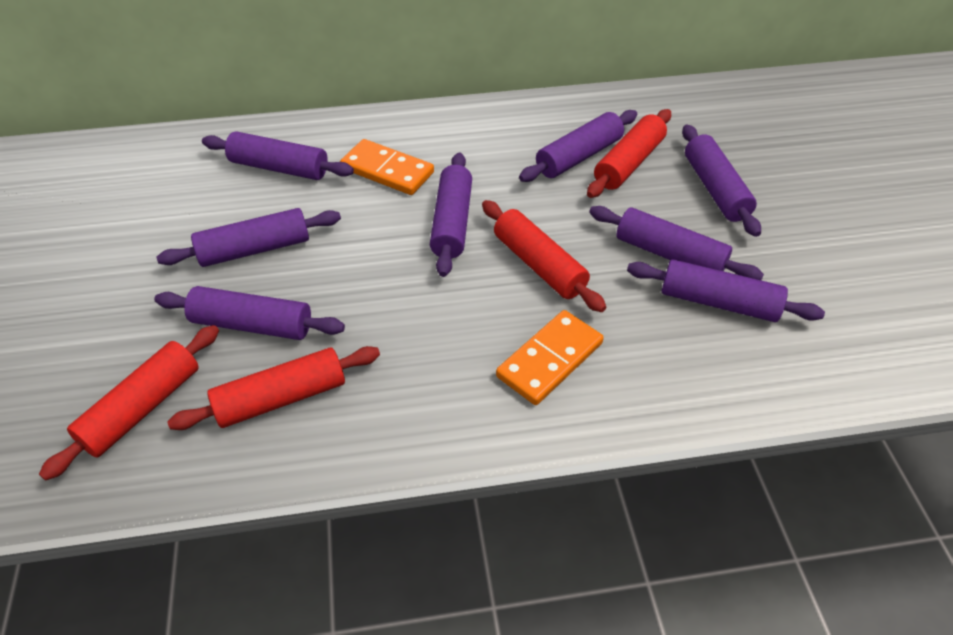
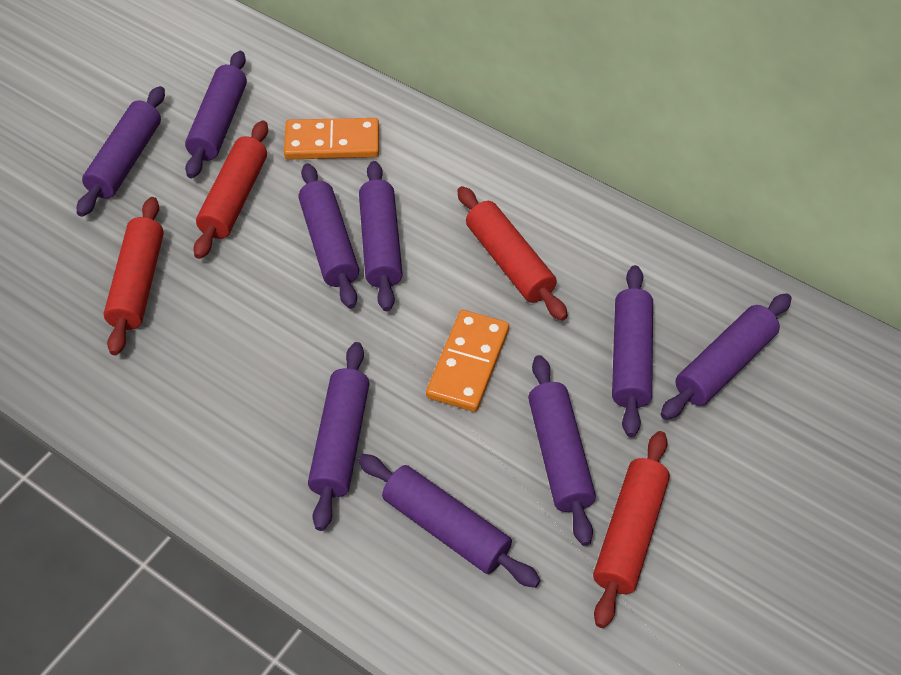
purple rolling pin: [154,286,345,340] [156,208,341,267] [202,131,354,180] [430,152,472,277] [519,110,637,182] [589,206,764,280] [627,259,825,322] [682,125,761,237] = 8 -> [77,86,165,217] [185,51,247,178] [298,163,359,309] [308,342,369,531] [358,454,541,588] [359,161,403,311] [528,355,596,546] [612,265,653,437] [660,293,792,420] = 9

